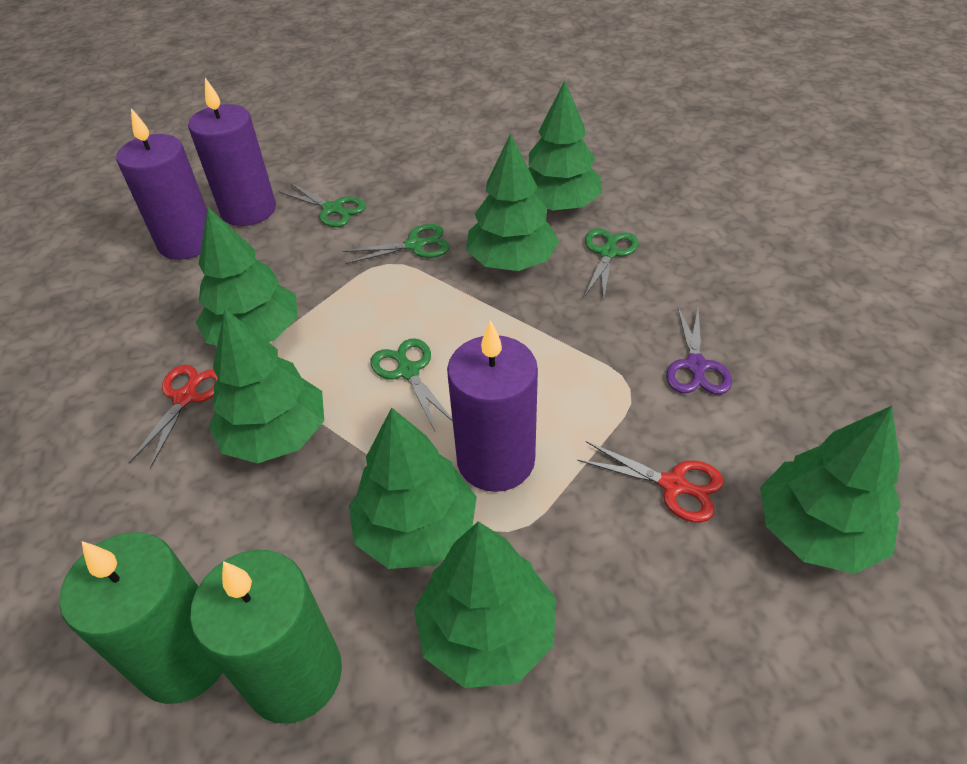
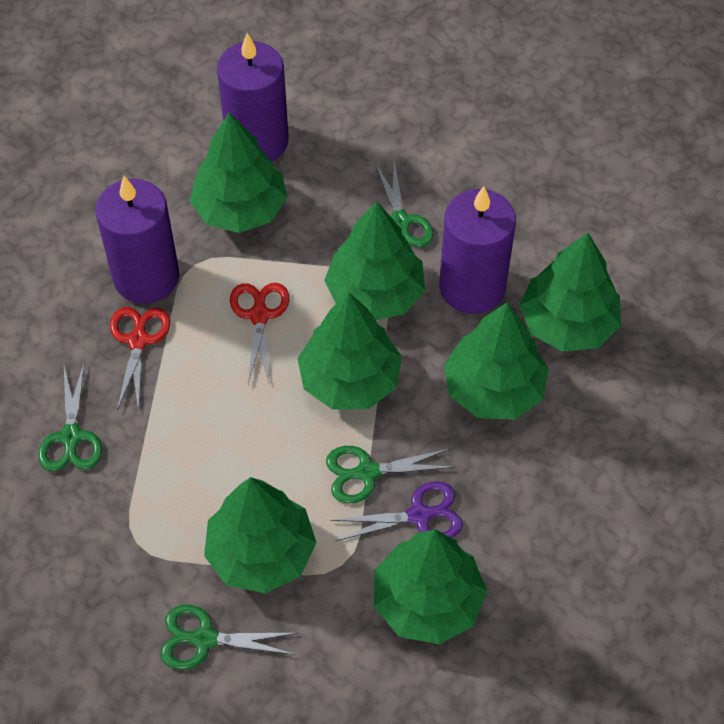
green candle: [59,532,223,704] [190,550,342,724] = 2 -> none = 0

